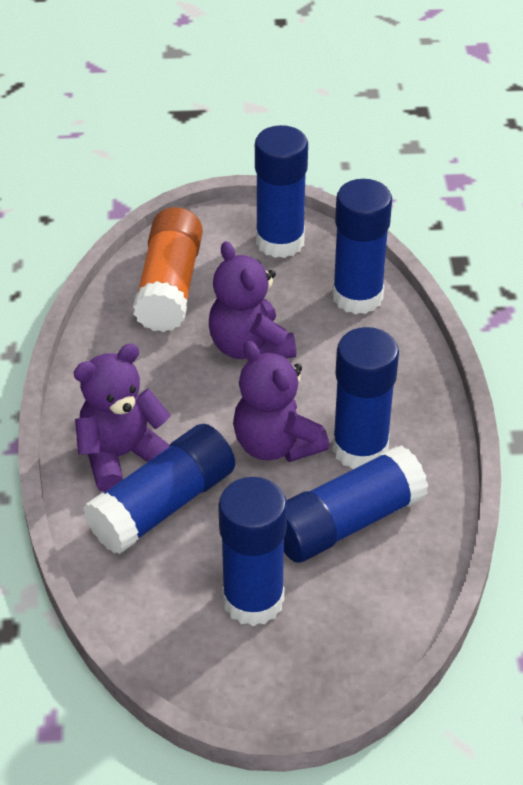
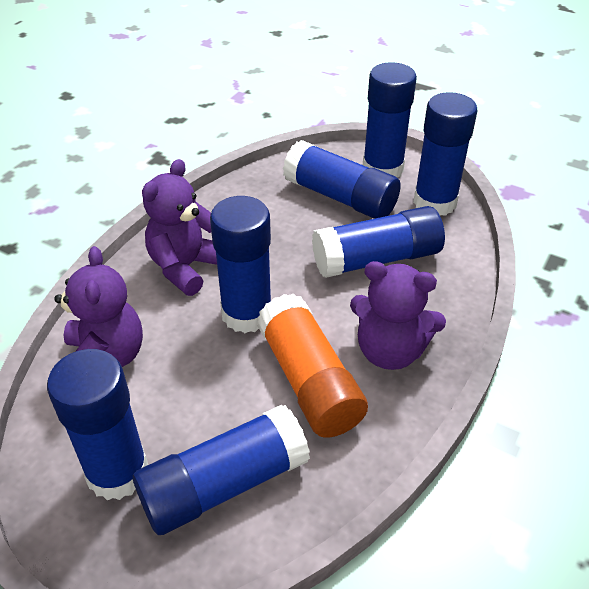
blue glue stick: [84,424,235,554] [218,477,287,626] [255,125,308,258] [284,445,428,563] [332,179,392,314] [332,327,399,469] = 6 -> [47,349,148,500] [133,405,310,535] [210,196,271,333] [283,140,401,219] [312,206,445,278] [363,62,417,178] [413,92,477,216] = 7

